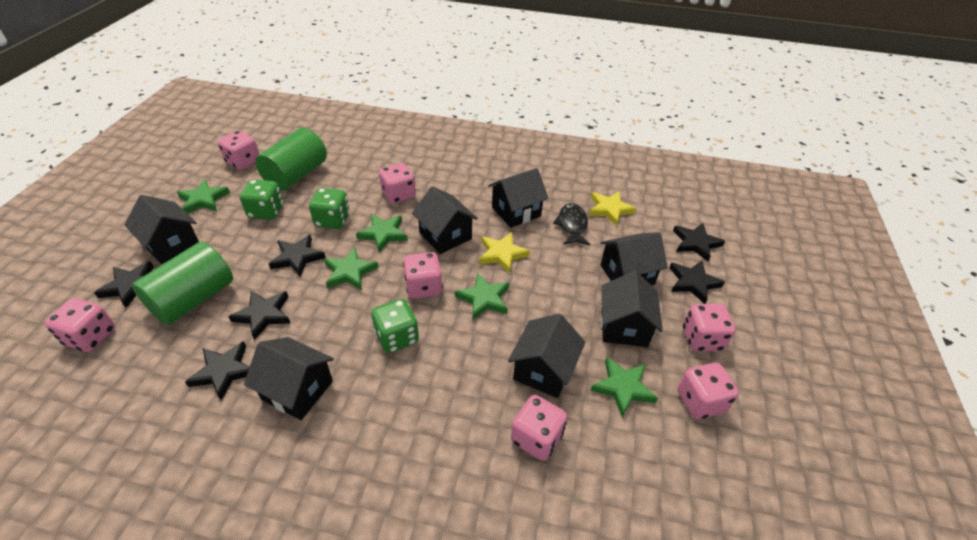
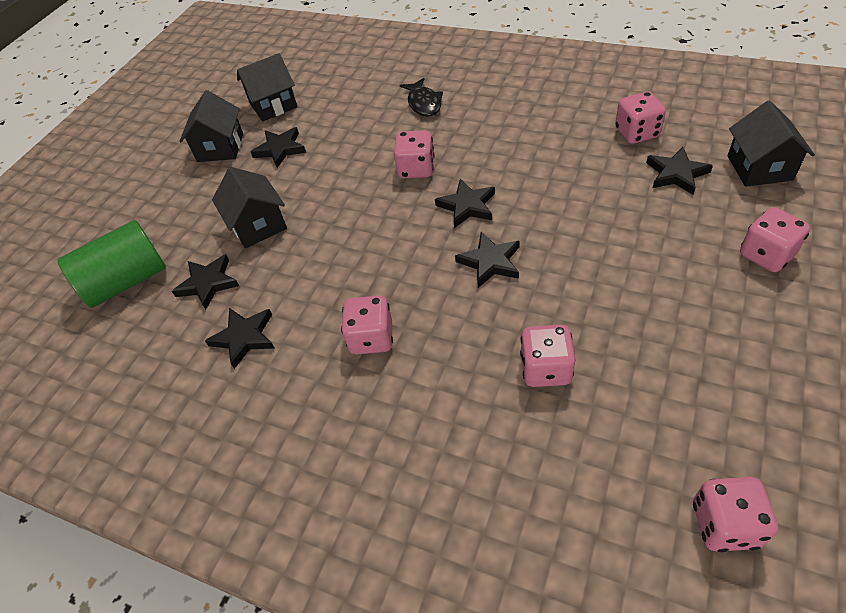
black house: [125,195,199,264] [244,337,334,420] [412,186,478,254] [488,168,549,228] [508,314,585,398] [601,232,668,285] [601,271,663,347] = 7 -> [180,90,243,162] [212,167,287,248] [237,53,298,121] [727,101,815,187] = 4
green cylinder: [132,242,233,325] [255,128,327,191] = 2 -> [57,220,166,308] = 1
green dice: [240,180,283,220] [309,188,350,229] [371,299,419,353] = 3 -> none = 0
green star: [177,179,230,214] [324,247,379,290] [356,214,408,253] [455,273,509,320] [591,357,658,417] = 5 -> none = 0
pink dice: [45,298,115,352] [218,131,259,170] [379,163,416,204] [403,252,443,299] [511,395,567,461] [677,363,739,419] [683,304,735,351] = 7 -> [341,296,393,355] [394,130,435,178] [520,325,576,387] [615,92,666,144] [693,477,778,552] [740,207,810,272] = 6
yellow star: [479,232,530,274] [589,191,637,226] = 2 -> none = 0

